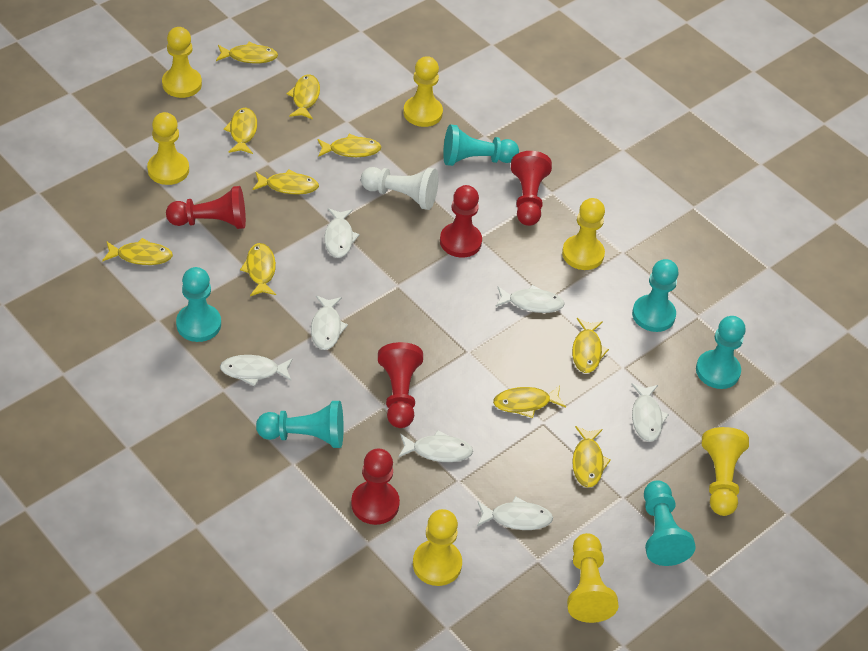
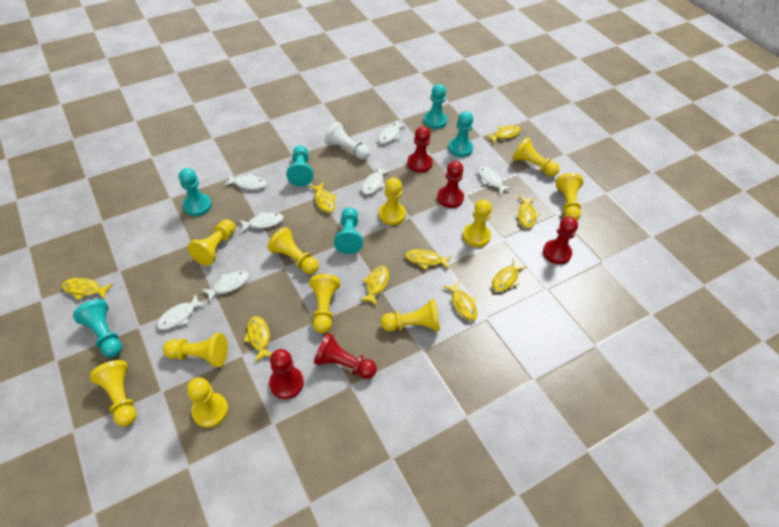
yellow fish: [102,238,173,265] [216,42,278,63] [224,107,257,154] [240,243,276,296] [252,169,319,195] [287,74,320,119] [317,134,381,157] [493,386,566,418] [572,318,609,373] [572,426,611,488] = 10 -> [62,278,113,300] [244,316,272,362] [309,182,336,213] [360,266,389,305] [405,249,451,270] [444,281,477,321] [485,125,521,143] [492,258,527,291] [518,196,540,228] = 9
yellow pawn: [147,112,189,185] [162,27,202,98] [403,56,443,127] [413,509,462,586] [562,198,605,270] [567,533,619,623] [702,427,749,516] = 7 -> [90,360,136,426] [163,333,228,367] [187,377,228,428] [188,220,235,266] [267,227,319,274] [309,274,340,333] [379,178,406,225] [381,299,440,332] [463,199,492,247] [512,137,559,177] [556,173,583,220] = 11

